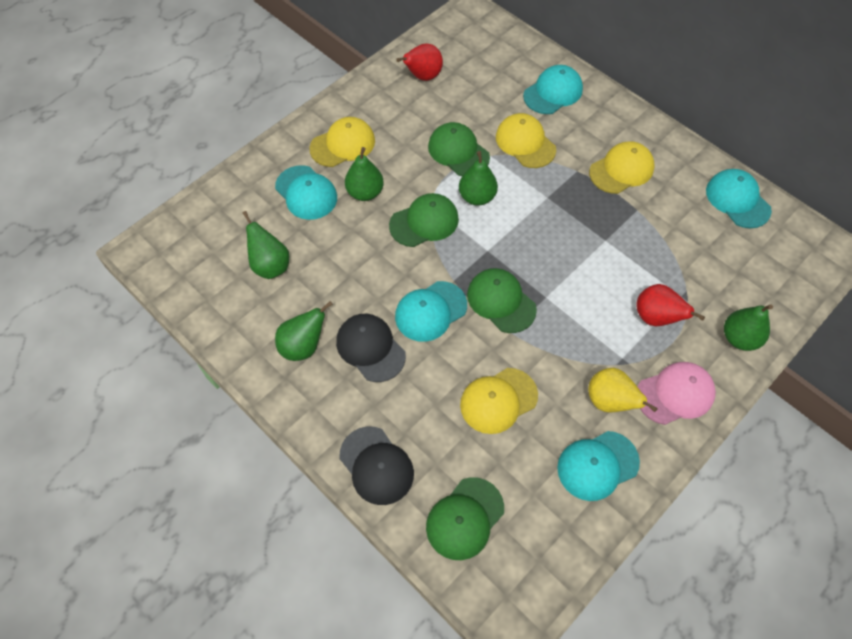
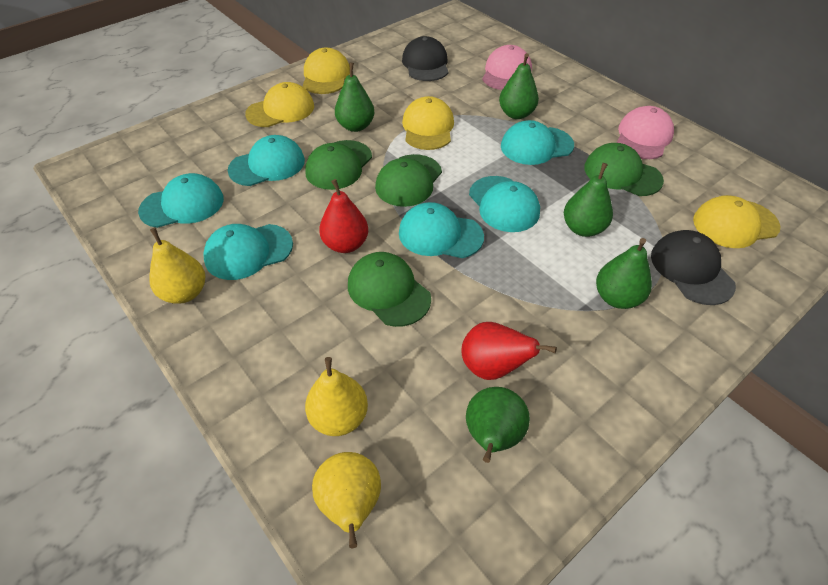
pink cap: [637,362,716,425] = 1 -> [482,45,532,90] [616,106,674,159] = 2
turquoise cap: [275,165,337,220] [395,281,467,342] [523,65,583,114] [557,431,640,501] [706,169,772,228] = 5 -> [138,173,224,228] [203,224,293,280] [228,135,305,186] [399,202,484,258] [469,176,540,232] [501,120,574,165] = 6
yellow pear: [588,368,658,412] = 1 -> [149,228,205,304] [305,357,368,436] [312,452,381,548] = 3

